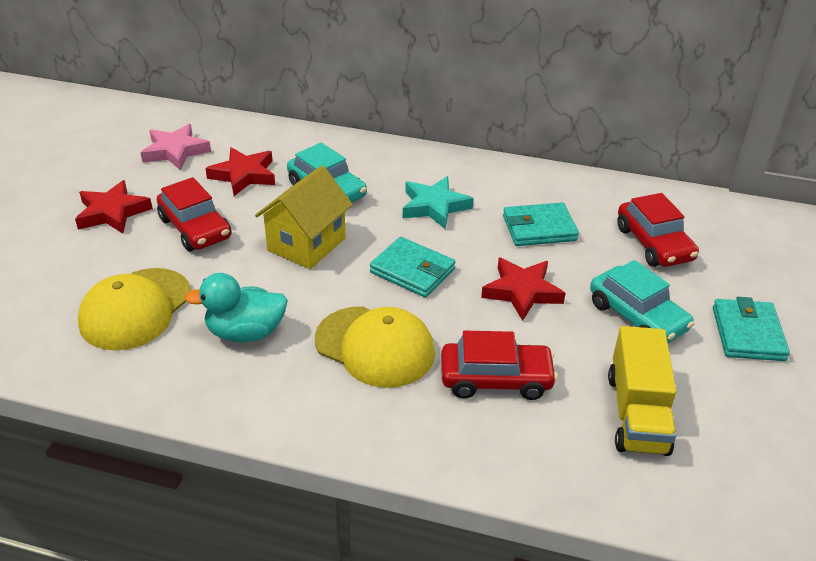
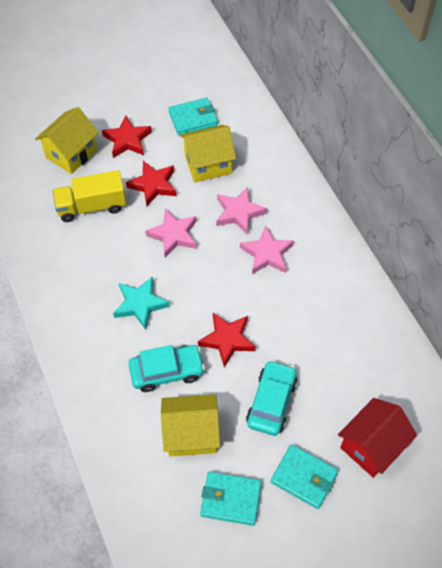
pink star: [140,124,211,170] = 1 -> [145,209,197,258] [216,187,267,234] [240,225,294,274] = 3
red car: [157,177,232,251] [441,331,558,400] [617,193,699,267] = 3 -> none = 0
red house: none = 0 -> [338,398,417,478] = 1
turquoise duck: [184,273,288,342] = 1 -> none = 0
yellow cap: [78,268,192,350] [315,306,435,388] = 2 -> none = 0
yellow house: [255,165,353,269] = 1 -> [35,107,99,174] [161,394,220,457] [180,125,236,183] = 3

